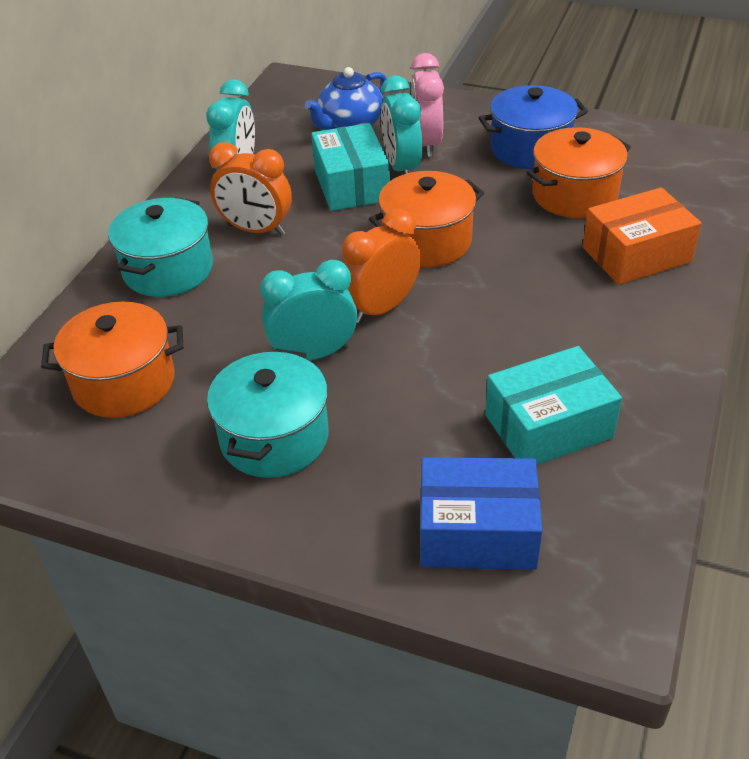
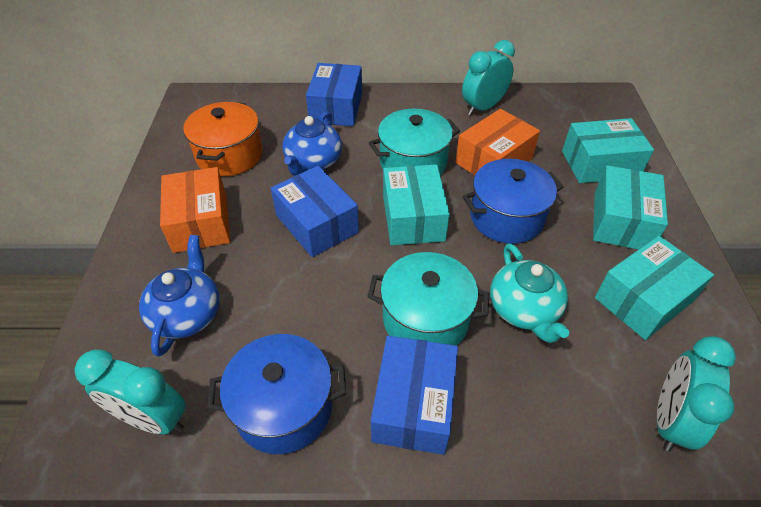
blue box: [420,457,543,570] = 1 -> [271,166,359,257] [306,63,362,126] [371,336,458,455] = 3
blue pot: [479,85,588,169] = 1 -> [207,334,346,454] [463,159,563,244] = 2
blue teapot: [305,67,386,130] = 1 -> [139,235,220,357] [282,111,342,176] = 2
orange box: [583,187,702,285] = 1 -> [160,167,230,253] [455,109,540,176] = 2
orange clock: [209,142,292,235] [342,209,421,324] = 2 -> none = 0
orange pot: [41,302,183,418] [369,171,484,267] [527,127,631,218] = 3 -> [183,102,262,176] = 1
pink clock: [411,53,444,157] = 1 -> none = 0
turquoise box: [311,123,390,211] [485,346,622,465] = 2 -> [383,164,450,245] [562,118,654,183] [593,165,668,250] [595,236,714,340] = 4
turquoise teapot: none = 0 -> [490,243,569,343] = 1

